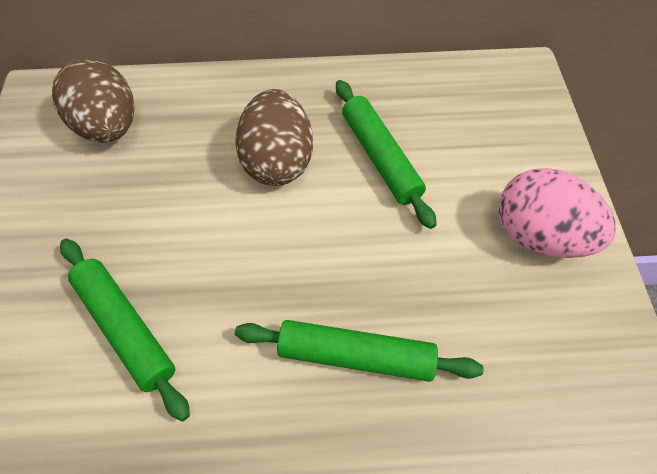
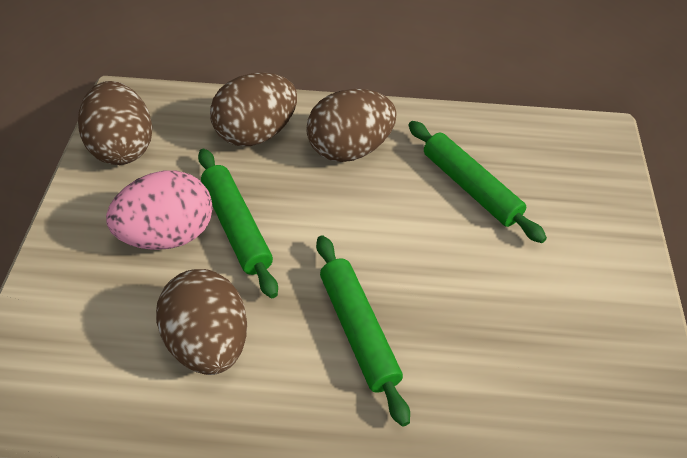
brown egg: [52,59,134,143] [235,89,313,186] = 2 -> [78,81,152,165] [156,269,247,375] [210,72,297,146] [306,89,397,162] = 4

